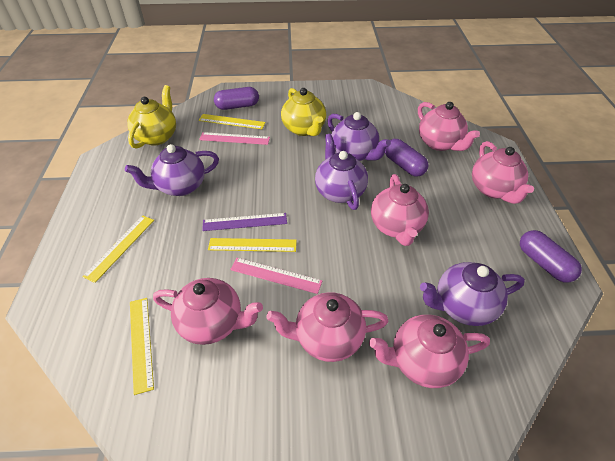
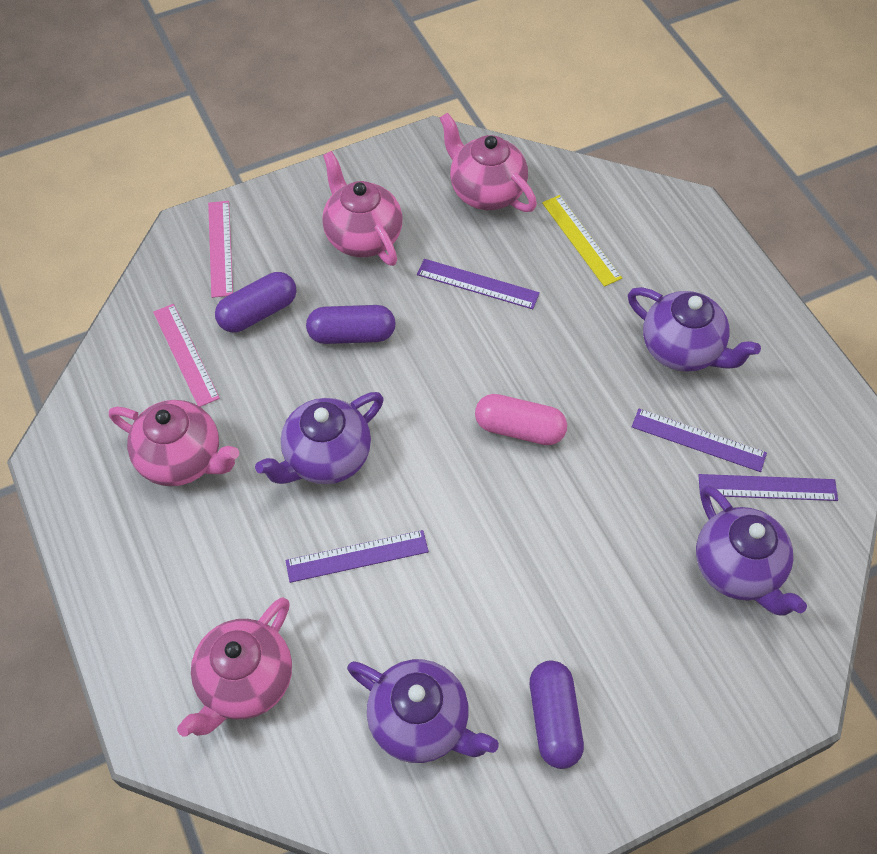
pink capsule: none = 0 -> [475,394,567,445] = 1
pink teapot: [153,278,263,345] [266,292,388,362] [369,315,490,388] [371,174,429,246] [418,102,480,151] [472,141,534,204] = 6 -> [109,400,239,486] [177,598,292,737] [322,151,402,266] [440,113,537,212] = 4
purple ruler: [202,213,287,231] = 1 -> [285,530,429,583] [417,259,540,309] [632,409,767,472] [698,474,838,501] = 4
yellow ruler: [83,215,154,283] [130,298,154,395] [199,114,266,129] [208,238,297,252] = 4 -> [542,195,622,287] = 1
yellow teapot: [127,85,176,149] [281,88,326,136] = 2 -> none = 0

